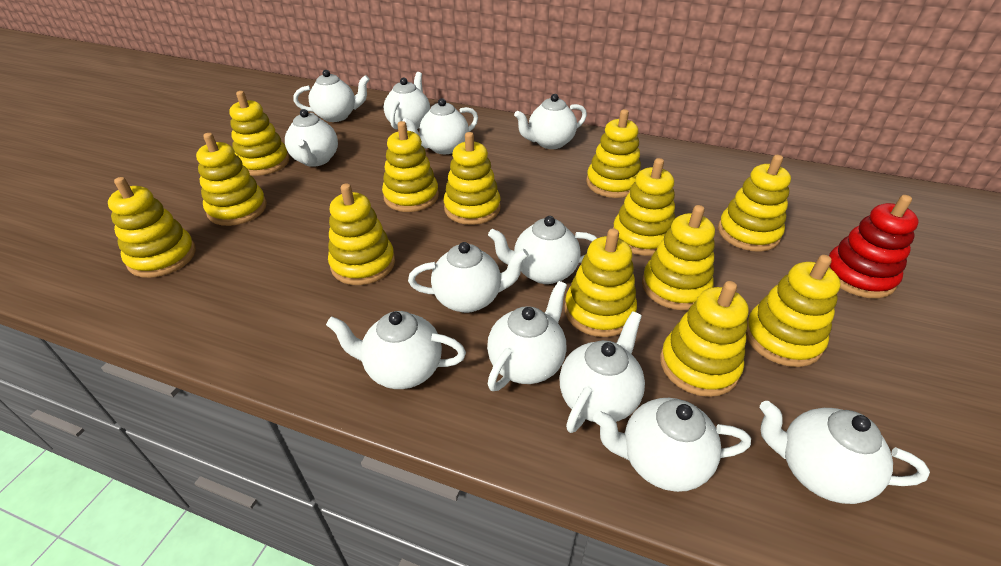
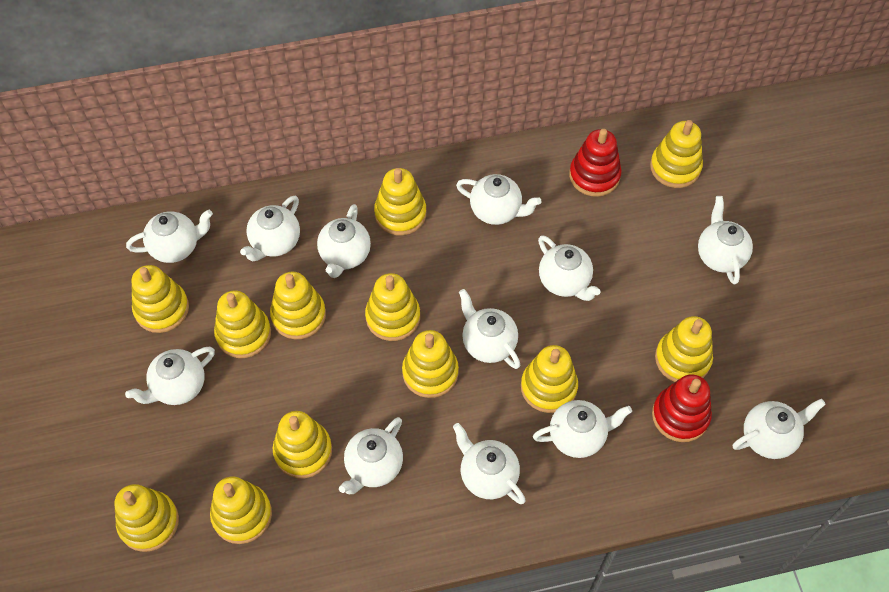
red stacking toy: [829,195,919,298] = 1 -> [569,129,621,197] [652,374,712,442] = 2
yellow stacking toy: [108,177,196,278] [196,133,267,226] [229,91,289,176] [328,183,395,285] [382,121,439,212] [443,132,501,225] [565,228,637,337] [586,109,641,198] [613,158,675,256] [642,205,715,310] [660,281,749,397] [718,155,791,252] [746,255,841,367] = 13 -> [115,484,179,552] [131,265,189,333] [210,477,272,544] [214,290,271,358] [270,272,326,339] [273,411,332,478] [365,273,420,341] [374,168,426,235] [402,330,459,398] [521,345,578,413] [650,120,703,188] [655,316,713,382] = 12

